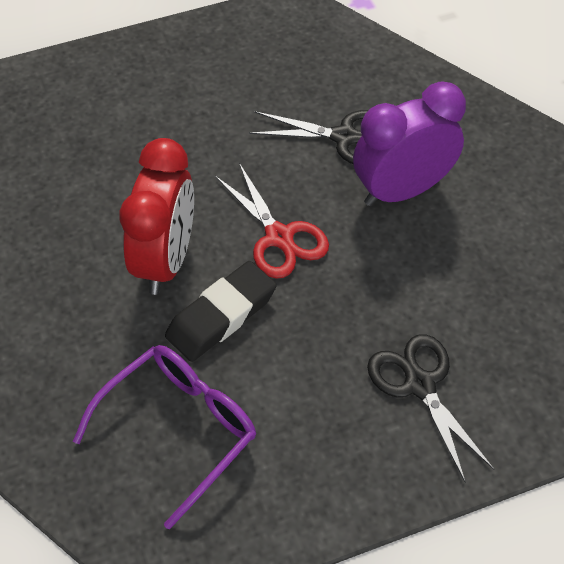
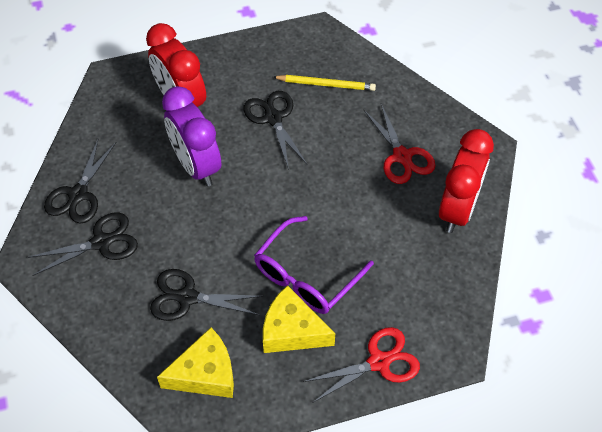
black eraser: [165,261,277,362] = 1 -> none = 0
black scissors: [249,110,368,164] [367,334,494,482] = 2 -> [27,212,138,276] [44,138,116,223] [150,269,264,321] [243,91,308,170] = 4
red clock: [119,138,194,295] = 1 -> [146,23,206,107] [439,129,494,233] = 2
red scissors: [215,163,329,279] = 1 -> [303,327,420,402] [364,104,436,184] = 2
yellow cheese: none = 0 -> [157,327,234,398] [263,285,335,353] = 2
yellow pencil: none = 0 -> [273,75,376,91] = 1

